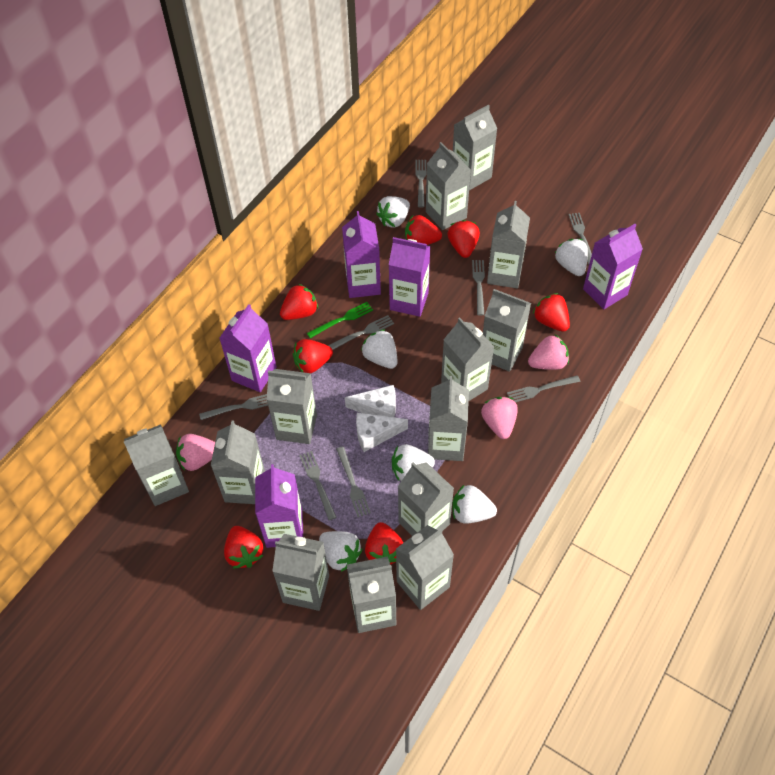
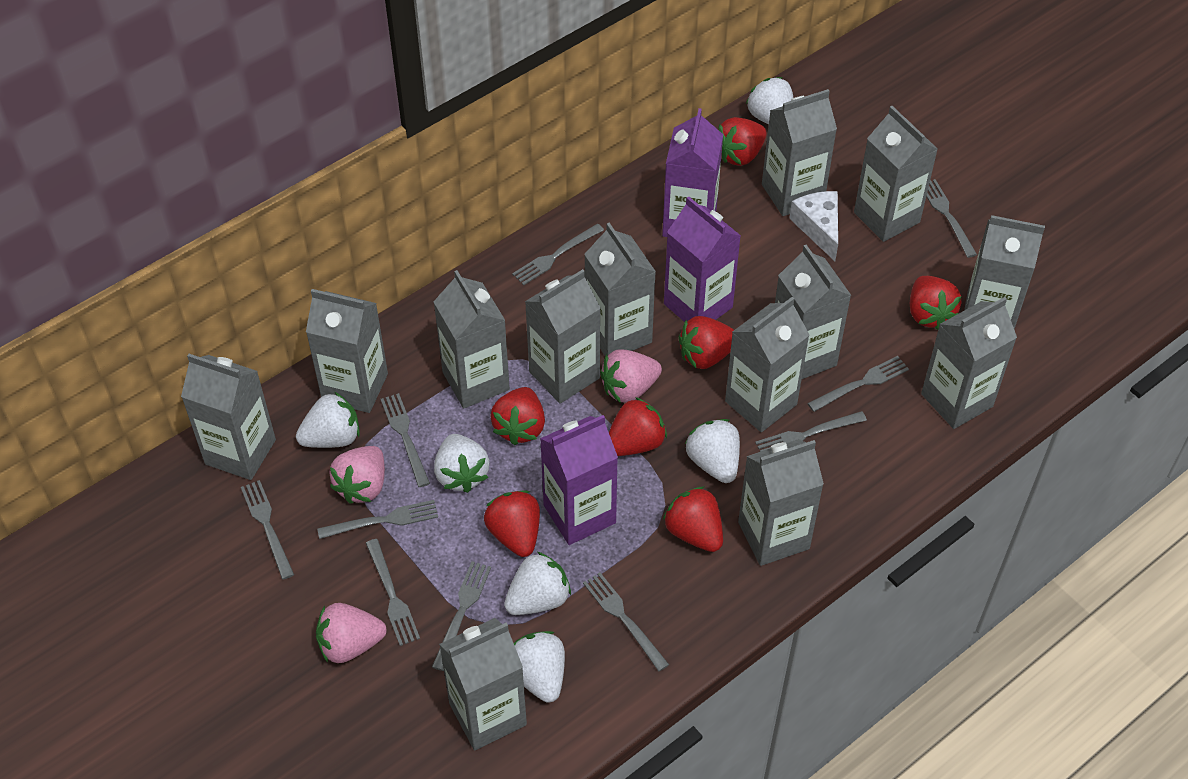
green fork: [307,302,373,338] = 1 -> none = 0
grey fork: [199,394,268,420] [299,451,336,520] [328,315,394,350] [336,446,371,517] [415,160,426,207] [472,260,485,315] [507,375,580,402] [569,213,592,264] = 8 -> [241,480,294,580] [317,500,438,539] [366,539,420,646] [381,393,430,487] [432,561,491,671] [512,224,604,285] [583,572,669,671] [755,411,867,452] [807,356,909,412] [926,179,977,258] = 10
purple carton: [220,304,276,392] [255,464,303,548] [342,211,381,298] [389,237,430,317] [583,224,643,309] = 5 -> [540,415,618,545] [662,108,723,237] [664,196,741,322] = 3
white cheese: [345,385,396,417] [356,413,408,452] = 2 -> [789,191,838,261] = 1

